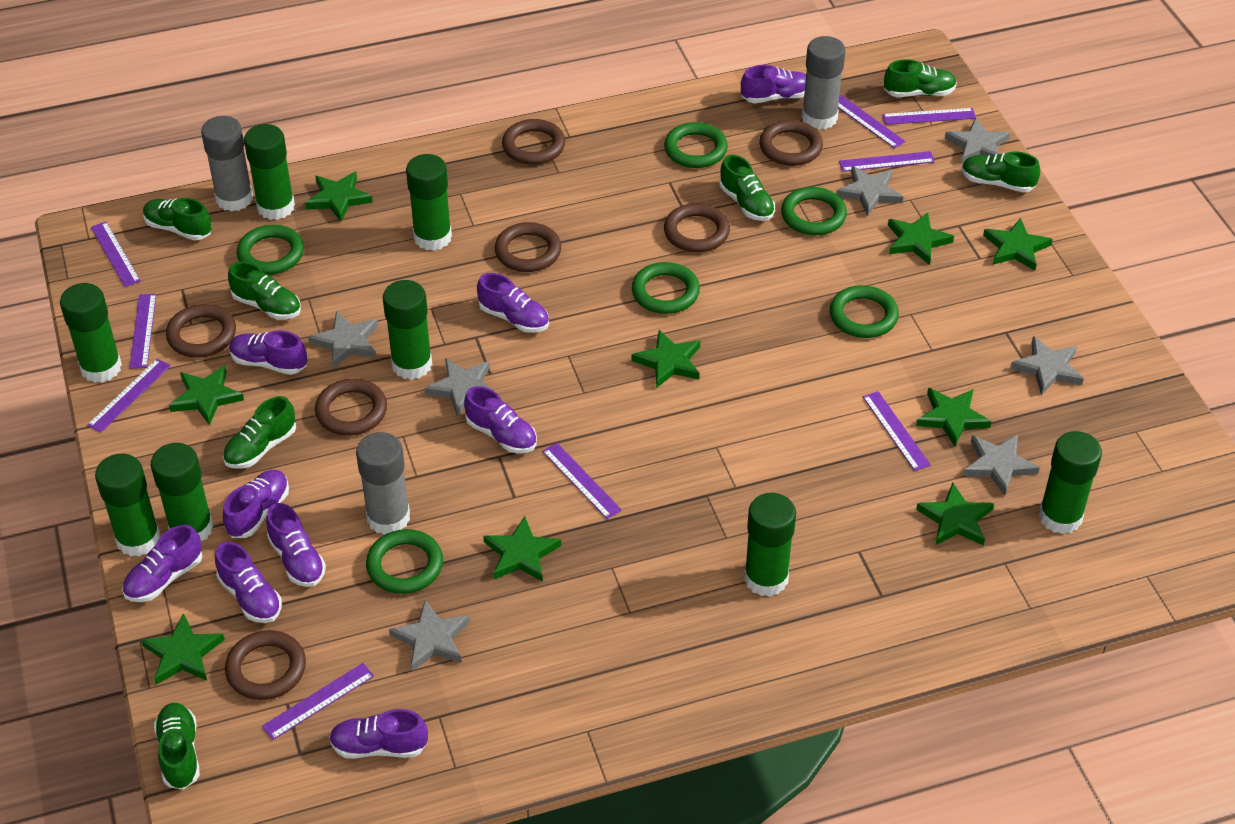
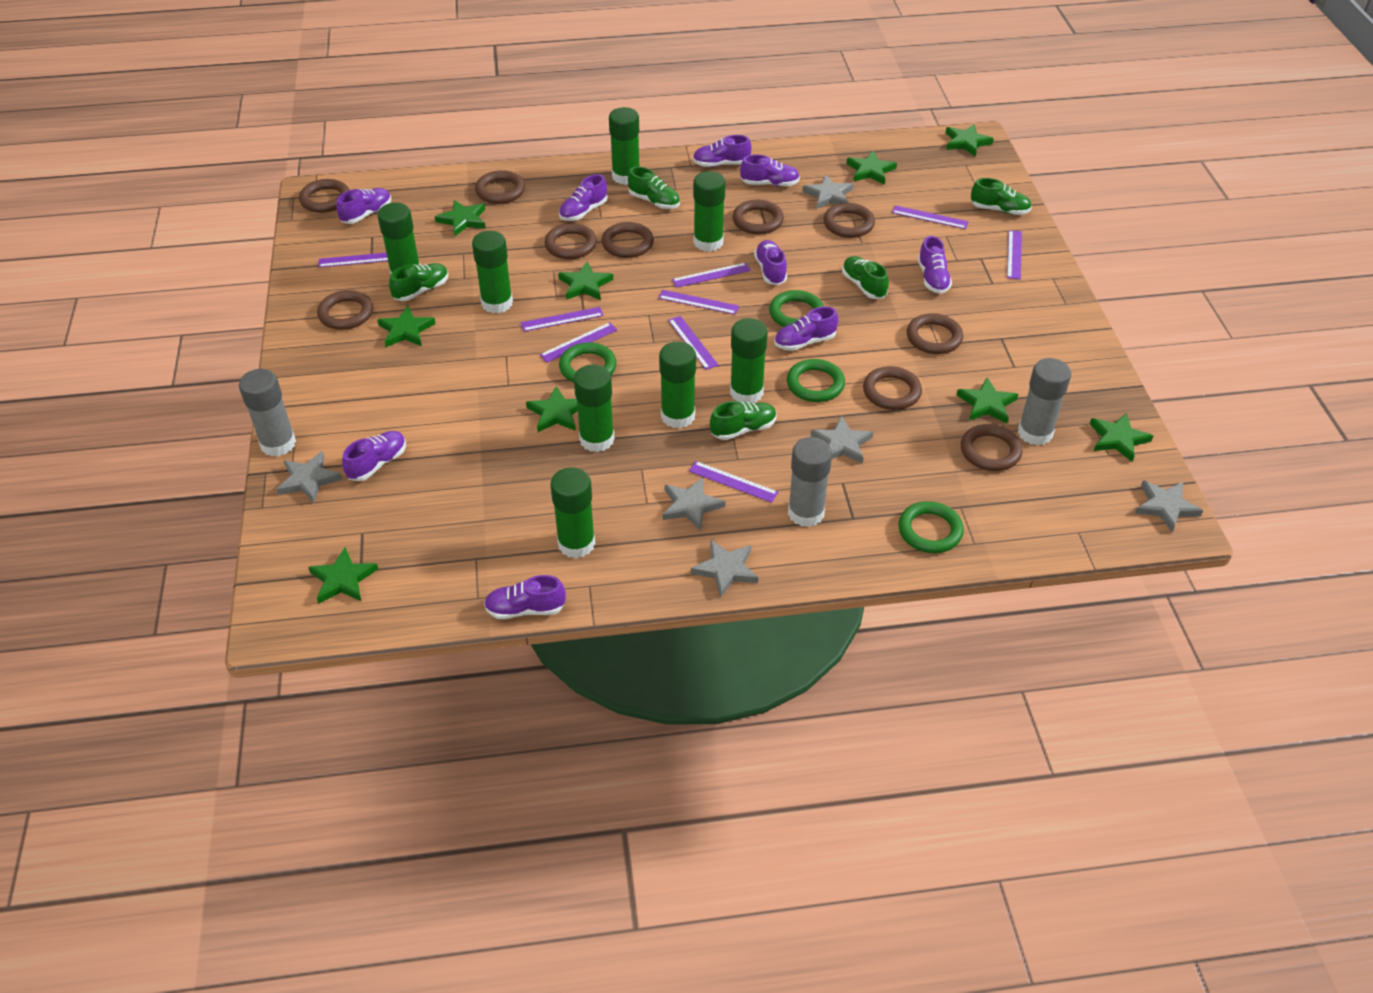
brown ring: [166,304,236,358] [225,630,306,700] [315,379,387,436] [495,222,561,272] [502,119,565,165] [664,203,730,252] [759,120,823,166] = 7 -> [299,179,349,213] [317,290,373,330] [475,170,525,204] [544,223,597,259] [602,222,654,258] [733,200,784,234] [823,203,875,238] [863,366,922,410] [907,313,963,354] [961,424,1023,471] = 10
green ring: [237,225,304,275] [366,529,443,594] [632,262,700,314] [664,122,728,168] [781,187,847,235] [830,285,899,338] = 6 -> [559,342,617,382] [769,290,824,327] [787,359,845,402] [898,501,964,553] = 4
green shoe: [143,198,212,240] [154,703,200,790] [223,396,296,469] [228,262,301,320] [719,155,775,221] [884,59,957,97] [962,151,1040,192] = 7 -> [389,263,449,301] [628,167,680,209] [710,401,777,440] [842,256,889,299] [971,178,1032,215] = 5
grey star: [308,311,378,369] [389,600,470,671] [425,358,495,417] [836,166,903,216] [945,117,1010,164] [963,435,1040,496] [1010,336,1083,395] = 7 -> [276,451,342,503] [663,477,725,531] [691,540,758,598] [802,174,853,209] [811,416,873,464] [1135,480,1203,533] = 6

